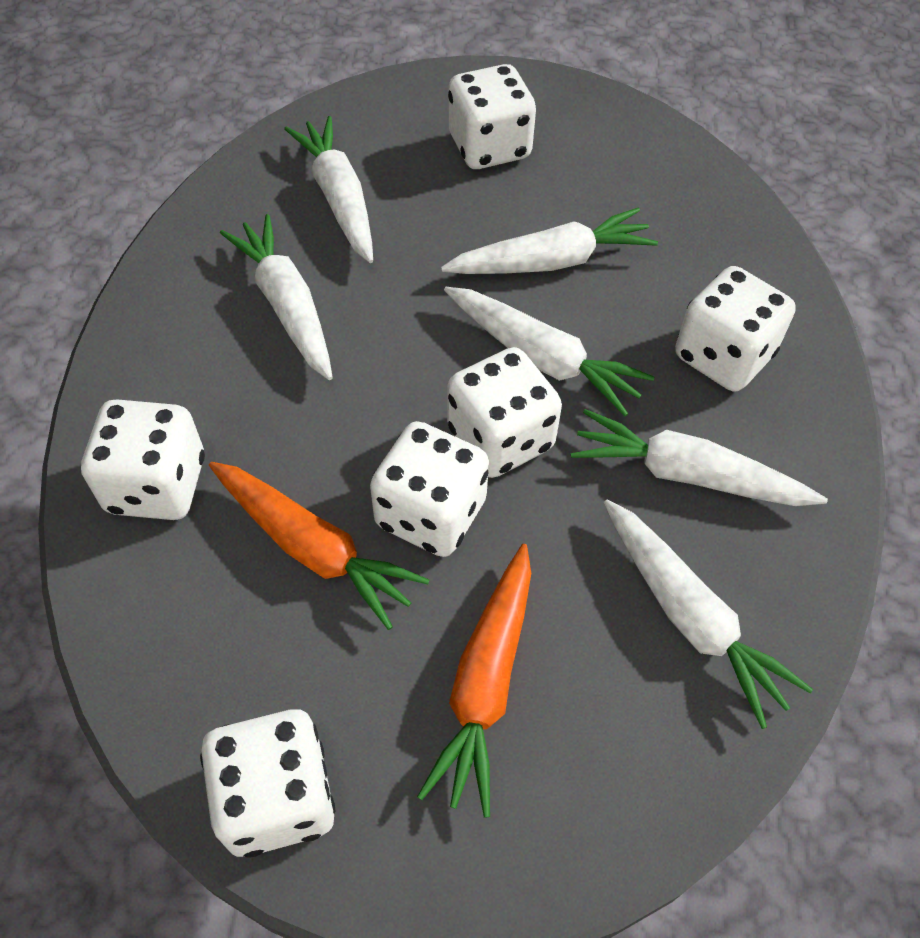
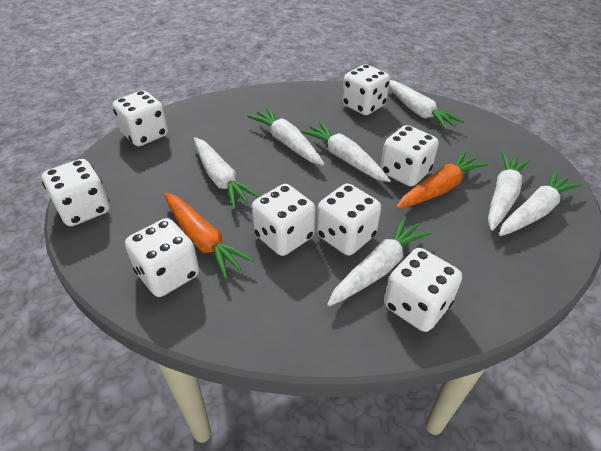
white carrot: [220,214,333,380] [284,116,373,263] [441,208,658,274] [444,287,654,416] [571,409,828,506] [604,500,813,729] = 6 -> [194,137,261,209] [247,107,324,166] [300,121,391,182] [327,216,432,306] [389,80,465,131] [488,151,531,231] [499,170,582,236] = 7
white dice: [81,399,205,520] [200,709,335,858] [370,421,489,557] [447,347,562,478] [448,64,536,169] [675,266,796,391] = 6 -> [42,159,110,226] [113,90,168,146] [125,218,199,297] [252,184,316,256] [316,183,381,255] [342,64,390,115] [380,125,439,187] [384,248,462,332] = 8

